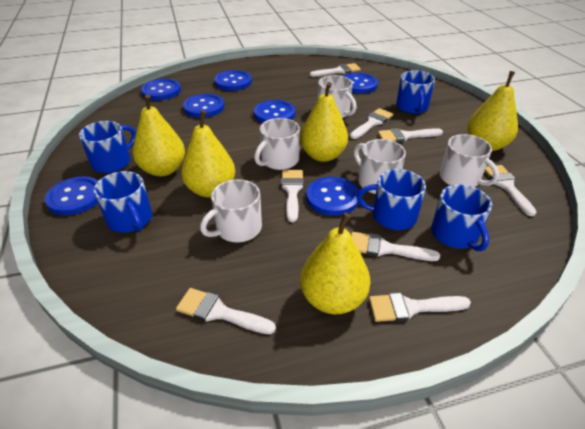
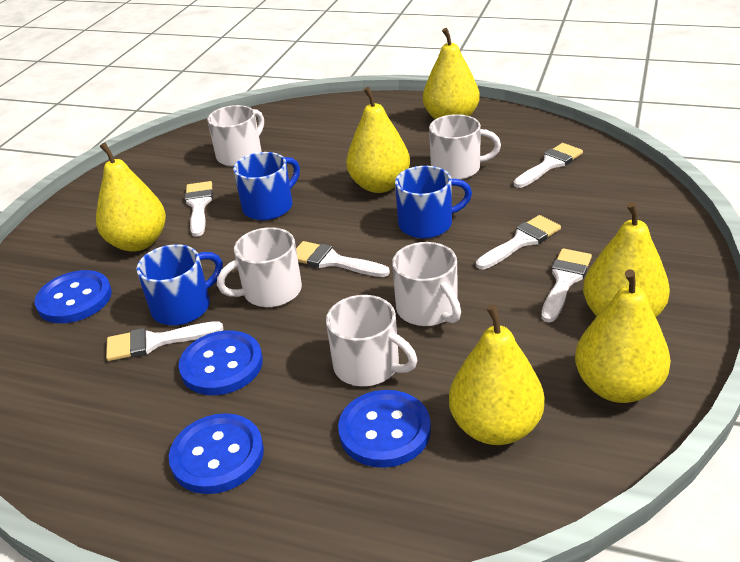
blue button: [44,176,98,216] [141,79,181,100] [183,94,224,118] [214,70,252,91] [254,100,295,123] [306,177,359,216] [344,73,378,94] = 7 -> [35,270,112,323] [169,413,264,494] [178,330,263,395] [338,390,431,468] = 4
blue mug: [79,121,136,173] [93,171,152,233] [356,169,426,230] [396,70,435,114] [431,184,492,251] = 5 -> [136,244,223,326] [233,152,300,220] [395,166,472,238] = 3
white brush: [176,288,276,334] [281,170,304,222] [310,63,361,77] [350,108,393,139] [351,232,440,261] [369,293,471,322] [378,128,443,142] [484,165,537,216] = 8 -> [106,321,224,361] [185,181,213,237] [296,241,390,277] [476,215,561,270] [513,143,583,188] [541,248,592,322] = 6
yellow pear: [133,94,185,176] [181,110,235,198] [300,82,348,162] [300,213,371,315] [467,71,518,151] = 5 -> [96,142,166,252] [346,87,410,193] [423,28,480,119] [449,305,545,445] [575,269,671,403] [583,202,670,317] = 6

